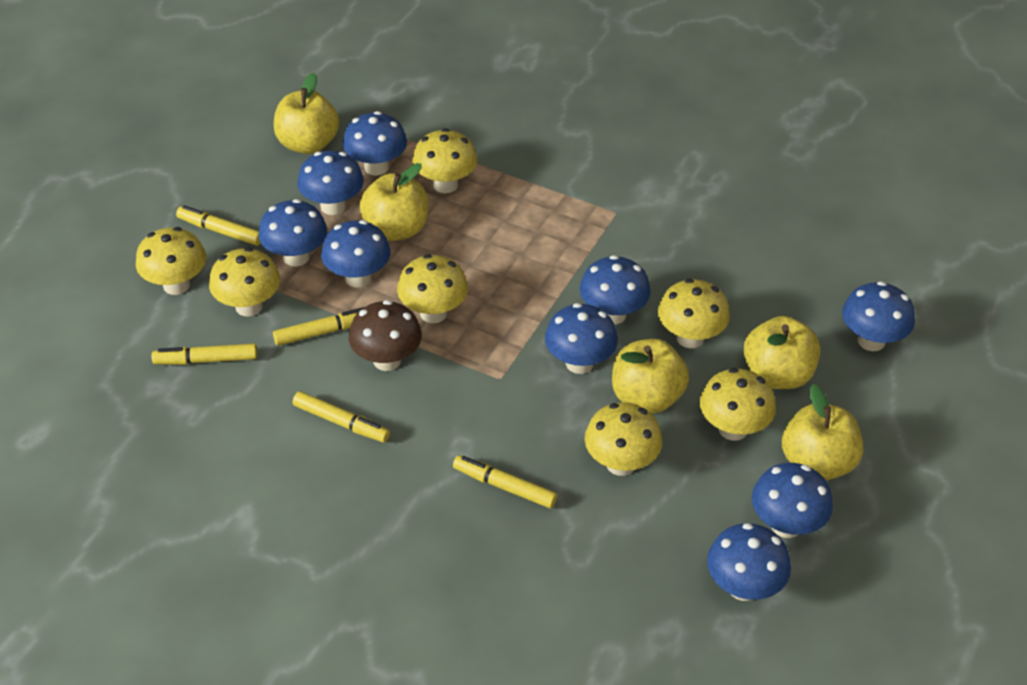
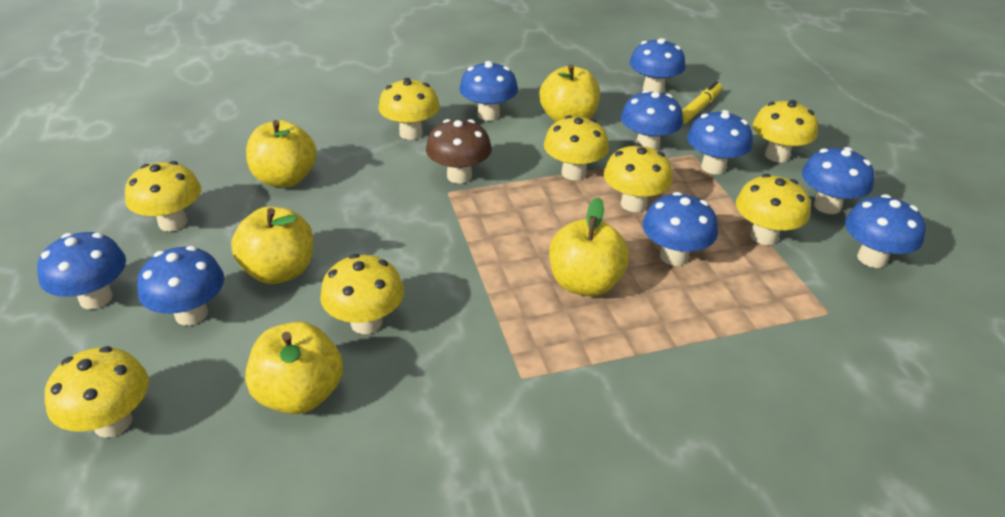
yellow marker: [152,343,257,365] [176,205,261,246] [273,307,364,346] [293,391,390,443] [453,455,557,509] = 5 -> [682,81,722,124] = 1
yellow mushroom: [136,227,206,295] [209,247,280,317] [397,254,468,323] [412,128,477,193] [585,402,662,476] [658,279,730,348] [700,368,776,441] = 7 -> [45,346,149,438] [125,161,201,232] [320,254,404,334] [379,78,440,140] [544,115,609,180] [604,143,673,212] [736,174,810,245] [753,100,818,162] = 8

